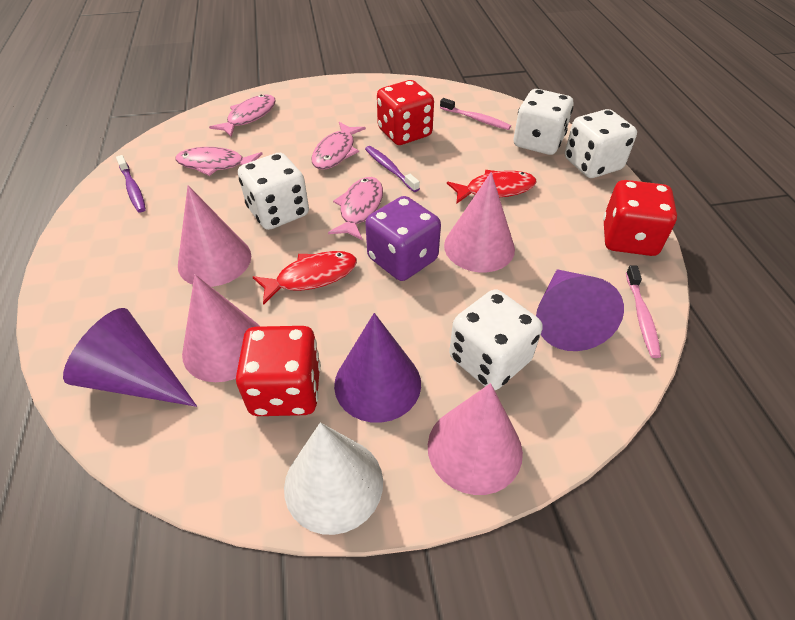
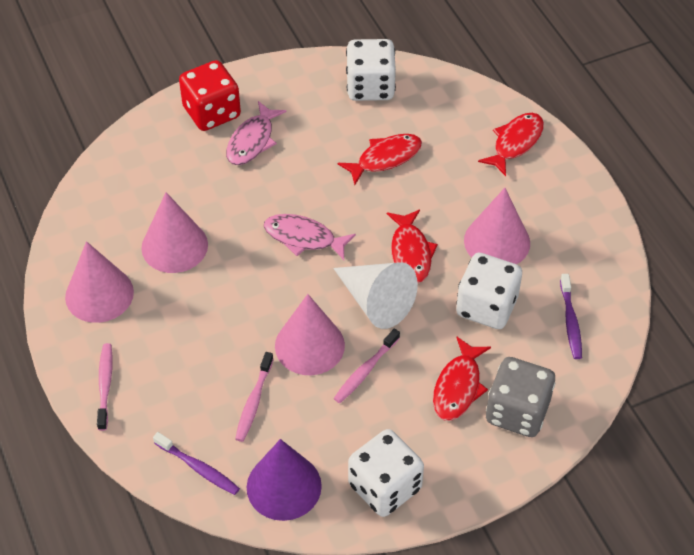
grey dice: none = 0 -> [486,357,555,437] = 1
pink fish: [175,147,263,176] [209,94,276,137] [312,122,366,169] [328,177,383,240] = 4 -> [226,101,287,165] [264,214,356,260] = 2
pink toothbrush: [440,98,511,130] [626,265,661,358] = 2 -> [97,343,113,431] [235,352,274,442] [333,329,400,403] = 3
purple cone: [63,308,197,407] [334,313,421,423] [536,269,624,351] = 3 -> [247,439,322,521] = 1
purple dice: [365,196,441,281] = 1 -> none = 0
red dice: [236,326,321,416] [377,80,434,145] [603,180,677,256] = 3 -> [179,60,241,131] = 1
red fish: [253,251,357,305] [447,170,537,204] = 2 -> [337,134,422,185] [387,209,438,283] [433,337,491,421] [478,113,544,176] = 4
white dice: [238,153,309,230] [449,289,542,390] [514,89,573,155] [565,109,637,178] = 4 -> [346,39,396,101] [348,429,424,517] [456,253,522,329] = 3

